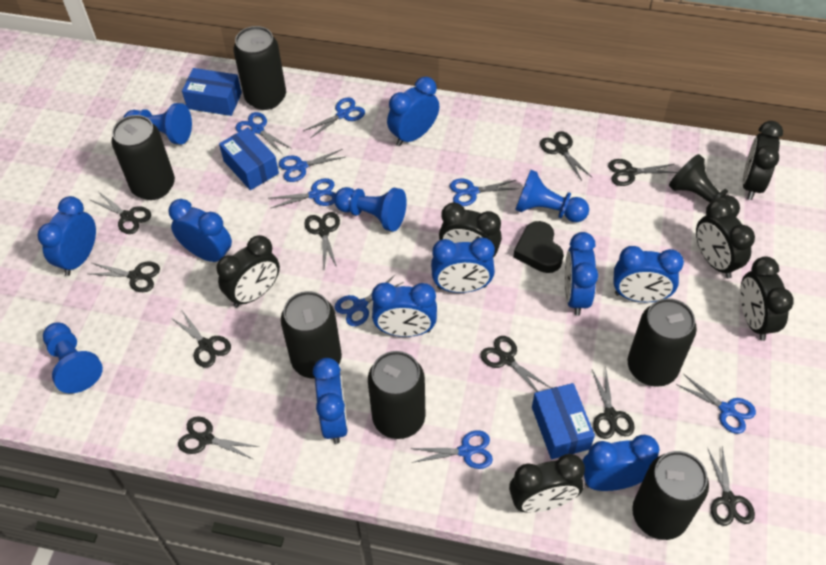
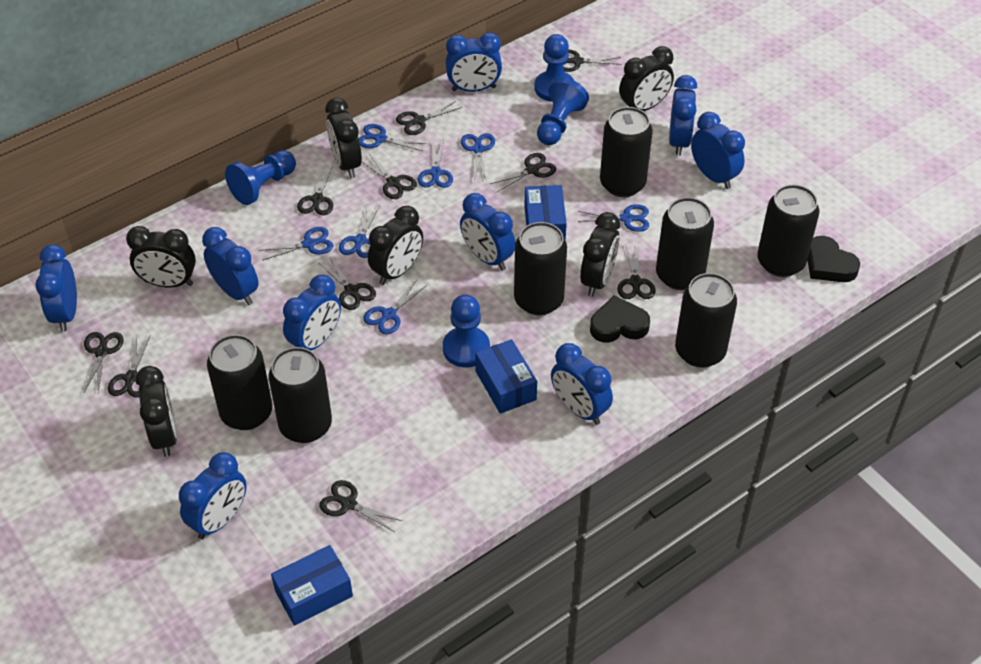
black can: [111,115,175,200] [233,26,286,110] [281,291,342,379] [368,351,425,439] [628,298,697,387] [632,451,709,540] = 6 -> [207,334,272,430] [269,347,332,443] [514,222,567,315] [600,107,653,197] [656,197,714,290] [675,273,737,368] [757,184,819,277] = 7
black heart: [513,221,564,273] = 1 -> [590,296,650,343] [807,236,860,282] = 2
black pawn: [669,154,740,217] = 1 -> none = 0
blue scissors: [236,112,292,154] [271,178,336,208] [278,149,345,182] [303,98,365,138] [335,274,404,326] [410,430,493,469] [450,179,519,206] [676,374,756,434] = 8 -> [259,227,334,260] [339,206,379,258] [359,124,427,151] [363,281,427,334] [418,140,453,188] [461,133,495,181] [578,204,649,232] = 7

